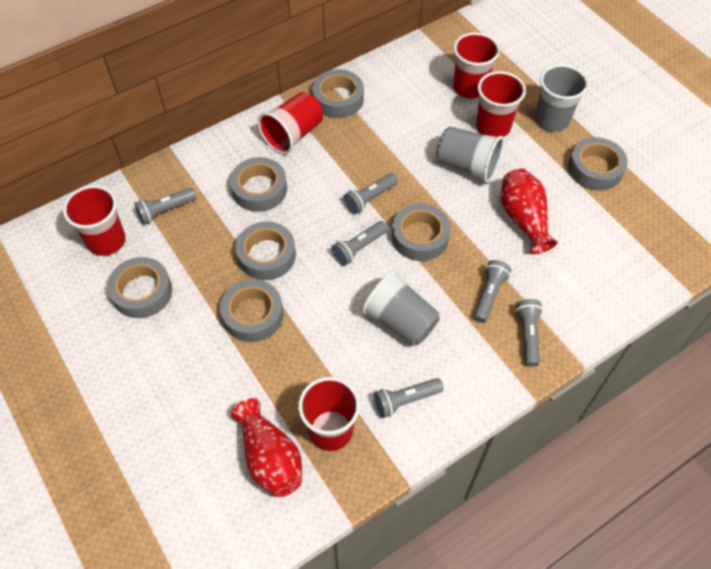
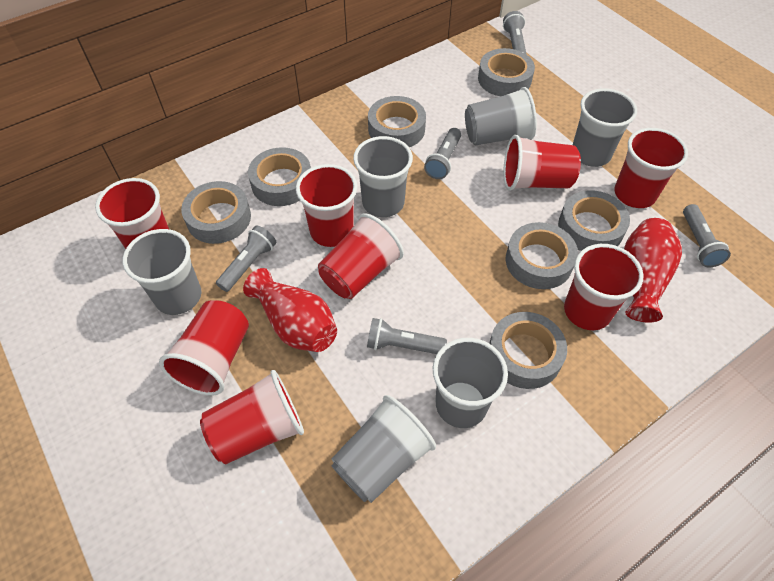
grey cup: [362,271,440,346] [436,127,504,183] [535,64,588,131] = 3 -> [123,229,201,315] [331,395,436,503] [353,136,413,217] [433,338,508,428] [465,87,537,145] [573,88,637,167] = 6
grey flashlight: [134,188,197,224] [331,221,388,266] [343,173,398,214] [374,378,444,418] [473,260,511,323] [515,299,543,367] = 6 -> [216,225,276,292] [367,318,447,354] [424,128,461,179] [503,11,527,55] [683,204,731,267] = 5
red cup: [63,185,125,256] [258,92,323,154] [298,377,360,451] [453,32,500,99] [476,71,526,137] = 5 -> [95,178,169,249] [159,300,249,396] [200,370,304,464] [296,164,357,247] [318,213,404,299] [503,135,581,191] [564,244,644,330] [614,128,688,208] = 8

